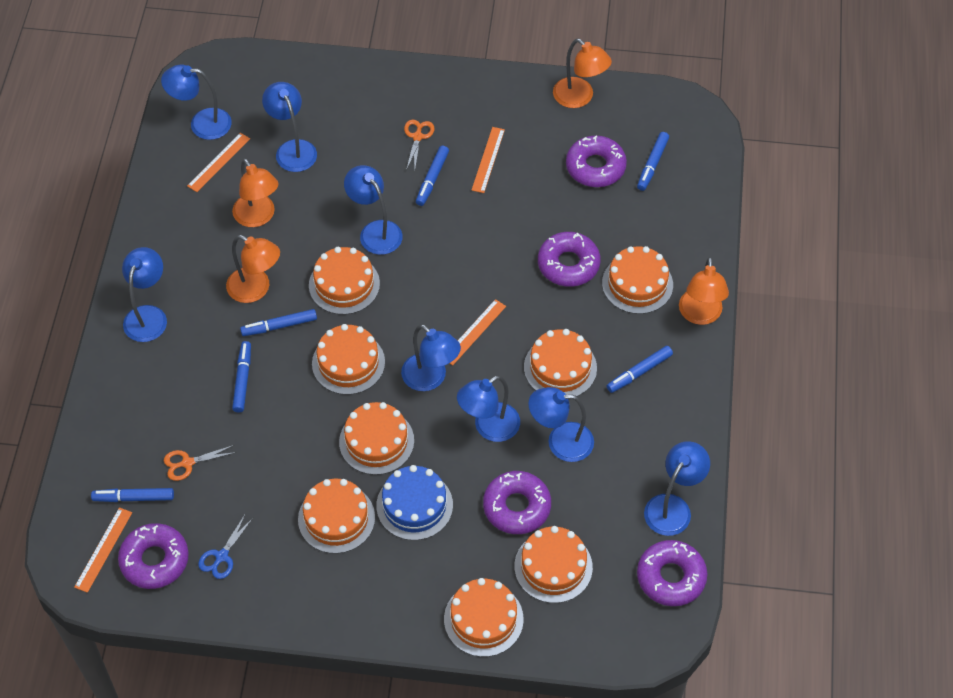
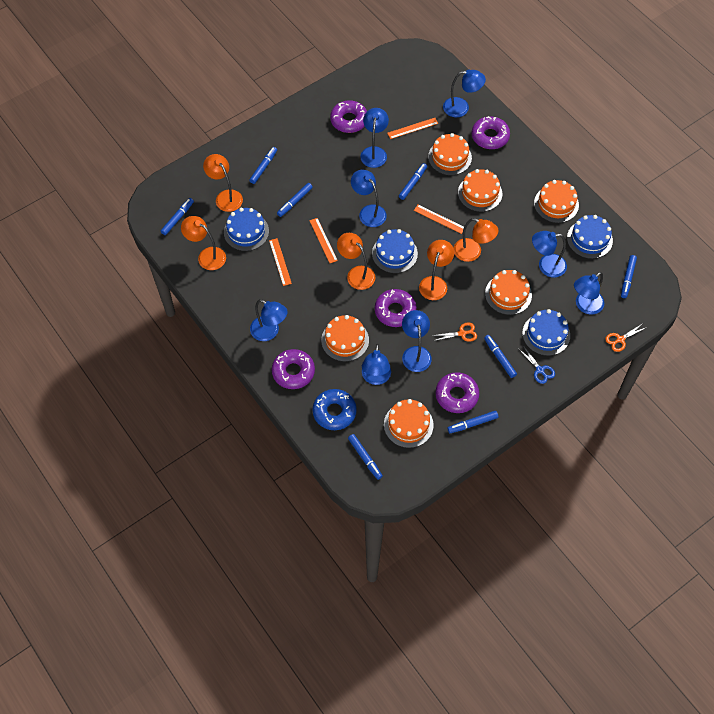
blue cake: [376,465,453,540] = 1 -> [224,208,269,251] [372,229,418,273] [522,309,570,356] [567,215,613,259] = 4
blue donut: none = 0 -> [312,389,357,430] = 1
blue marker: [91,488,174,502] [232,341,251,413] [240,309,317,336] [416,146,449,206] [607,346,673,393] [637,132,669,191] = 6 -> [160,198,194,235] [249,147,277,184] [277,183,313,217] [348,434,383,480] [399,163,427,200] [447,411,498,433] [484,335,517,378] [621,255,637,298] = 8
orange cake: [298,479,375,554] [309,247,380,315] [312,324,385,395] [339,402,414,475] [444,578,524,657] [514,526,593,603] [524,329,597,396] [602,246,673,314] = 8 -> [321,315,369,362] [384,399,434,448] [428,133,472,175] [458,169,502,212] [485,270,532,315] [534,180,579,223] = 6
orange lamp: [226,235,280,303] [232,159,279,227] [553,39,612,108] [679,257,729,325] = 4 -> [181,216,226,270] [203,154,243,212] [337,233,375,290] [419,240,454,300] [454,218,498,262] = 5

